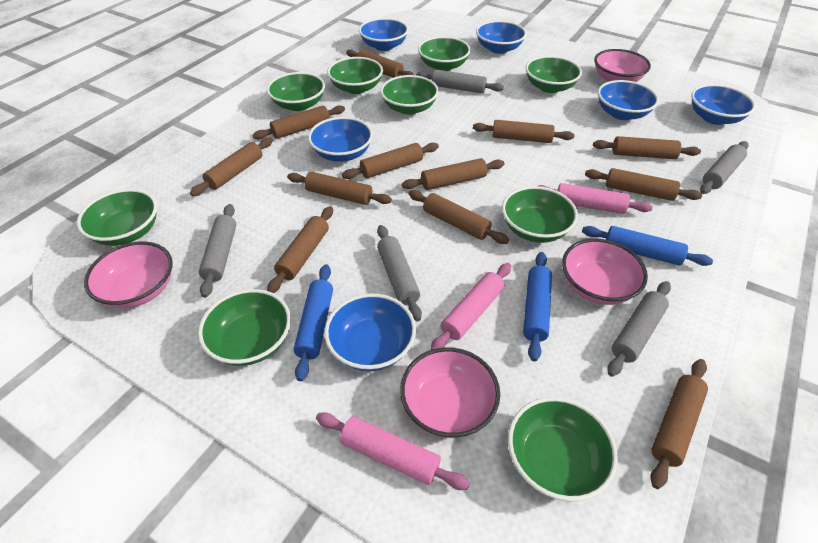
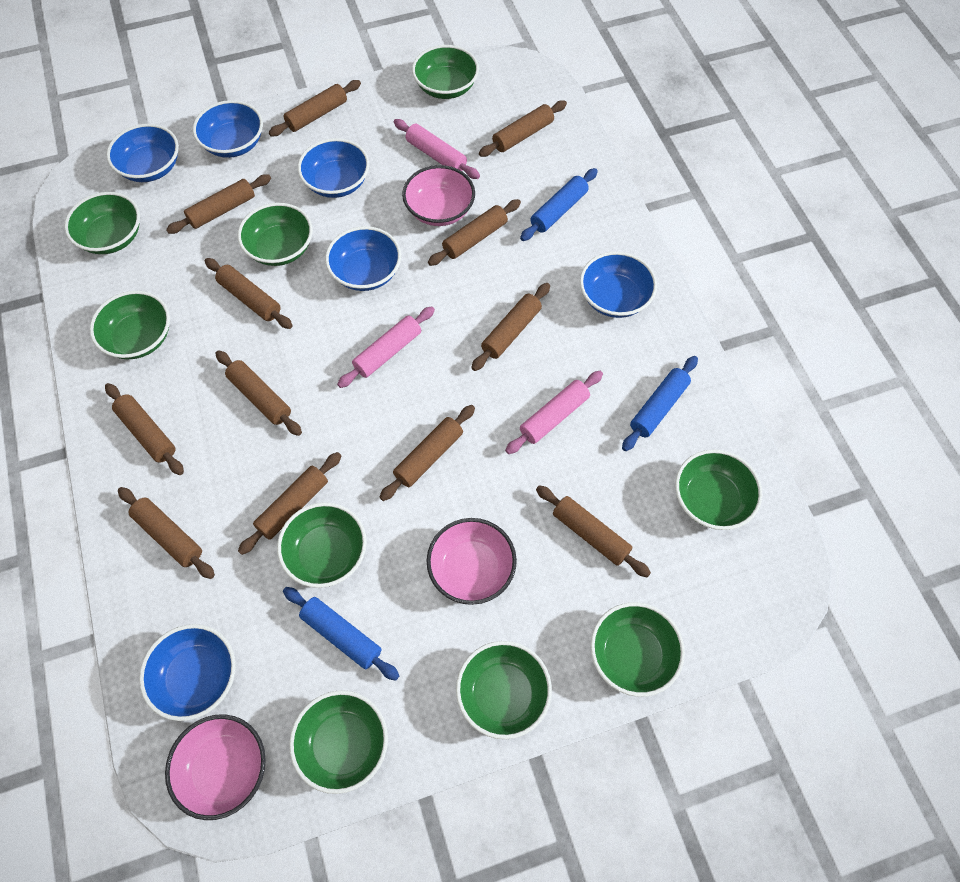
grey rolling pin: [199,204,236,298] [377,225,422,321] [416,70,504,93] [607,281,671,377] [700,141,748,194] = 5 -> none = 0
pink bowl: [84,241,173,308] [400,347,500,438] [562,239,648,305] [594,49,651,82] = 4 -> [165,714,266,820] [402,165,475,226] [427,518,517,605] = 3

